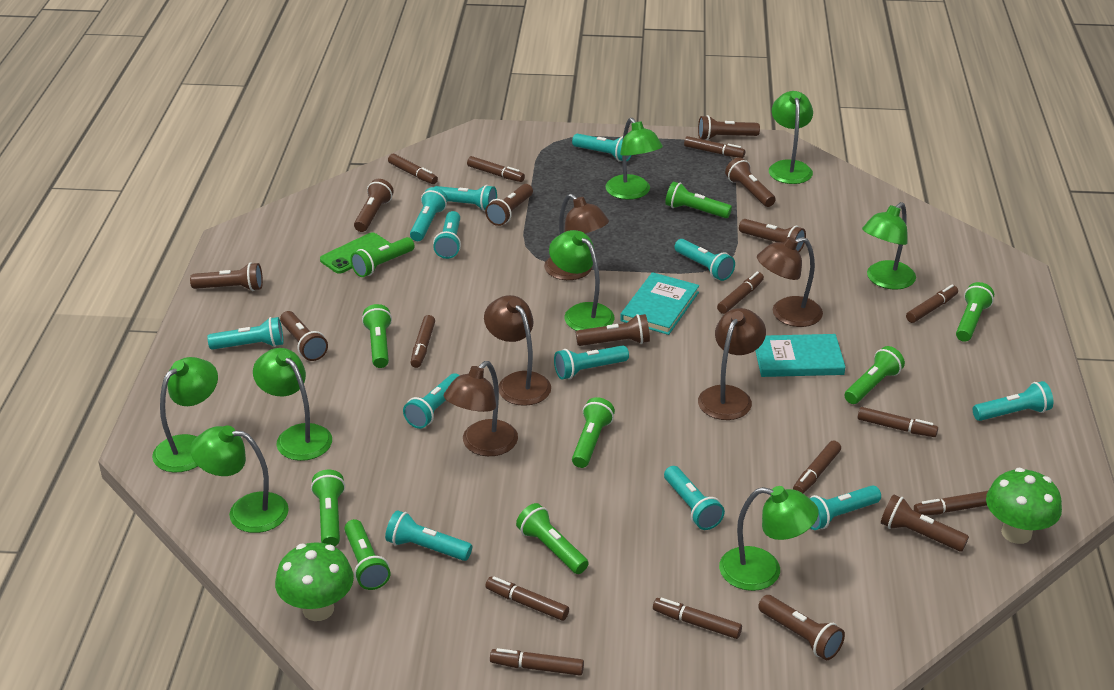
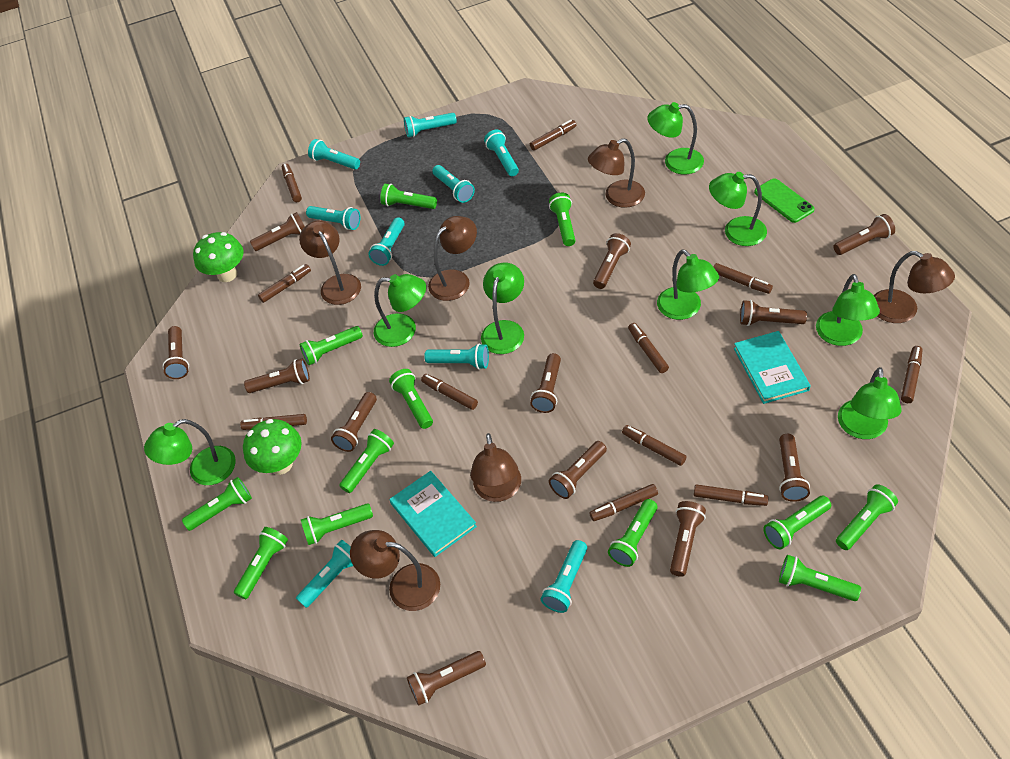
brown flashlight: [190,262,263,291] [280,311,328,361] [354,179,394,232] [485,184,533,226] [576,314,650,346] [698,115,760,140] [725,158,776,207] [739,219,806,252] [758,595,845,660] [881,494,969,552] = 10 -> [162,326,189,379] [244,359,310,393] [250,212,305,251] [331,392,377,452] [407,651,486,706] [530,353,561,413] [549,441,607,499] [593,233,631,289] [670,501,706,577] [740,300,807,326] [779,434,810,502] [834,214,895,255] = 12
brown lamp: [444,361,518,456] [484,295,551,406] [544,194,609,280] [698,308,766,420] [757,237,823,327] = 5 -> [299,220,361,305] [350,530,440,611] [428,216,477,301] [470,433,521,502] [588,138,645,208] [874,251,955,323] = 6
brown marker: [388,153,438,184] [410,315,435,368] [467,156,525,182] [485,577,569,621] [490,648,584,676] [653,598,742,639] [684,136,745,158] [717,271,764,314] [793,441,841,494] [858,407,938,437] [906,285,958,323] [914,491,988,516] = 12 -> [240,414,307,430] [258,264,311,303] [282,163,302,202] [421,374,478,410] [530,120,576,151] [589,484,658,521] [622,425,686,466] [628,323,669,373] [694,484,769,506] [713,263,773,294] [901,346,923,403] = 11
green flashlight: [311,470,345,547] [344,519,390,590] [350,237,414,277] [362,304,392,368] [516,503,589,574] [572,397,615,468] [665,182,732,218] [845,346,905,404] [956,282,994,342] = 9 -> [182,477,252,531] [234,527,288,599] [300,326,363,365] [301,503,373,545] [339,429,394,493] [380,184,437,209] [389,369,433,429] [549,193,575,246] [608,499,658,567] [763,496,831,549] [779,555,861,601] [836,484,898,550] = 12
turquoise flashlight: [207,317,283,350] [385,510,472,561] [403,373,460,429] [410,187,448,241] [433,211,461,259] [435,185,497,211] [554,345,629,379] [572,134,632,162] [664,466,725,530] [674,239,735,281] [809,485,881,530] [973,381,1053,421] = 12 -> [296,540,353,608] [306,206,360,230] [308,139,360,169] [368,217,405,266] [404,113,457,137] [424,343,489,370] [432,165,475,203] [484,130,519,176] [541,540,587,613] = 9

